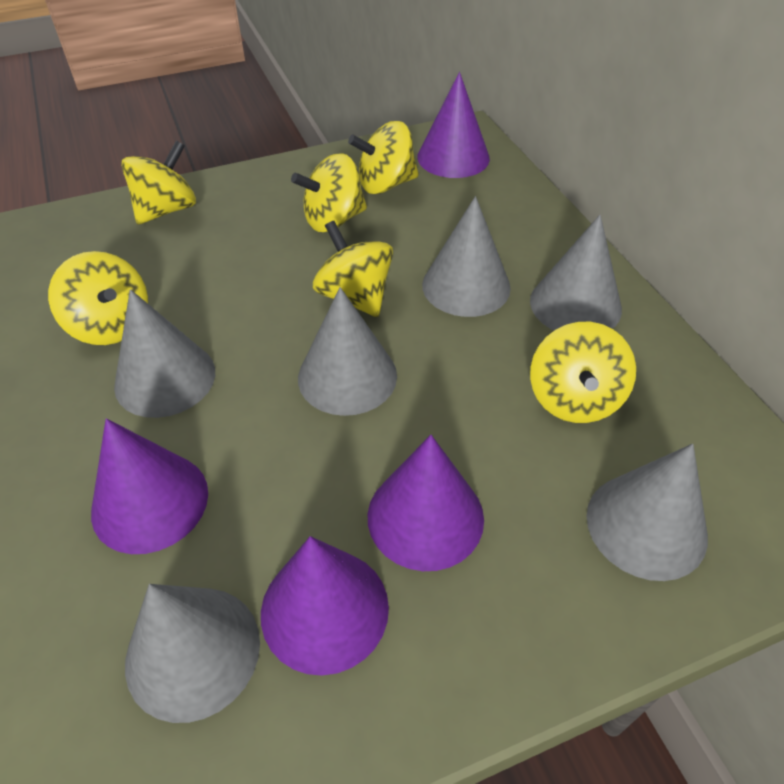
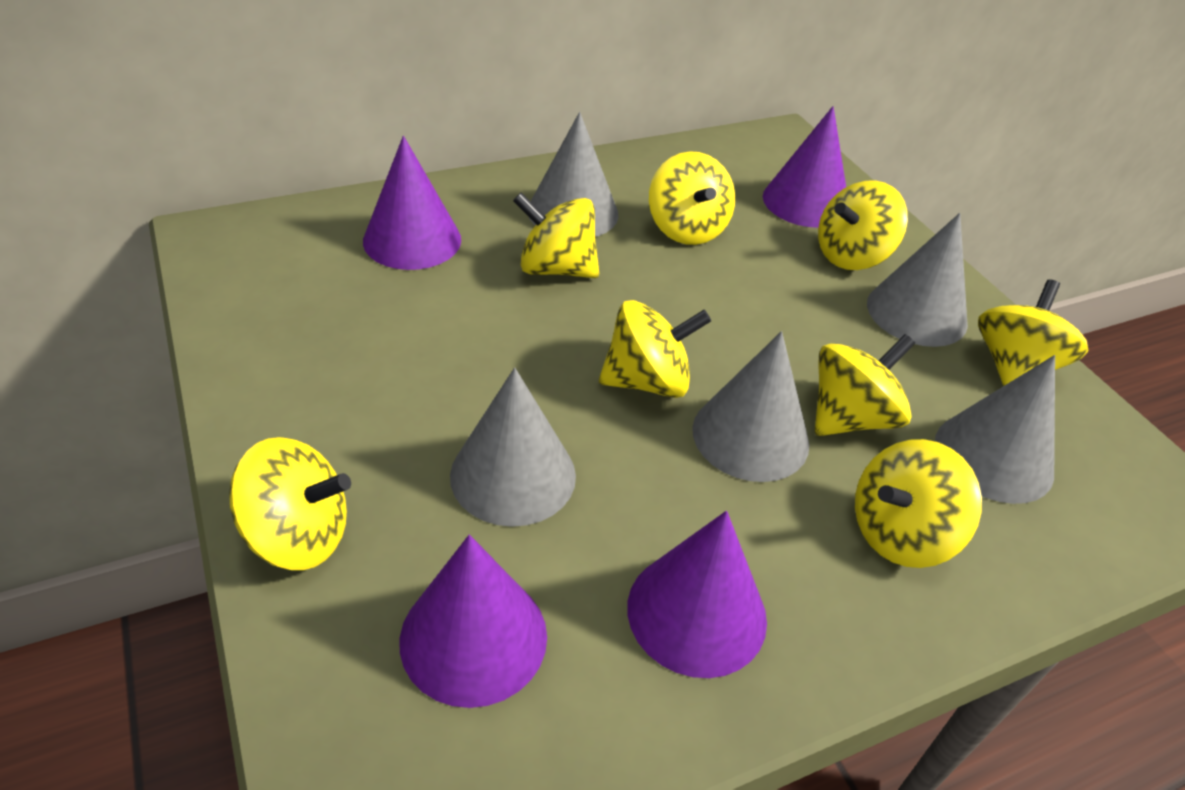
grey cone: [114,289,215,418] [125,584,260,723] [298,287,397,416] [422,196,511,317] [530,215,622,330] [586,444,708,581] = 6 -> [450,367,576,527] [529,112,618,237] [692,331,809,482] [867,213,968,347] [935,355,1055,504] = 5
yellow spinning top: [48,251,148,345] [121,141,196,224] [291,153,367,232] [313,221,393,317] [348,121,419,194] [530,322,636,423] = 6 -> [229,437,351,570] [513,192,599,278] [599,300,711,398] [649,151,735,245] [815,334,915,436] [818,180,908,270] [855,439,982,568] [978,279,1089,386] = 8

